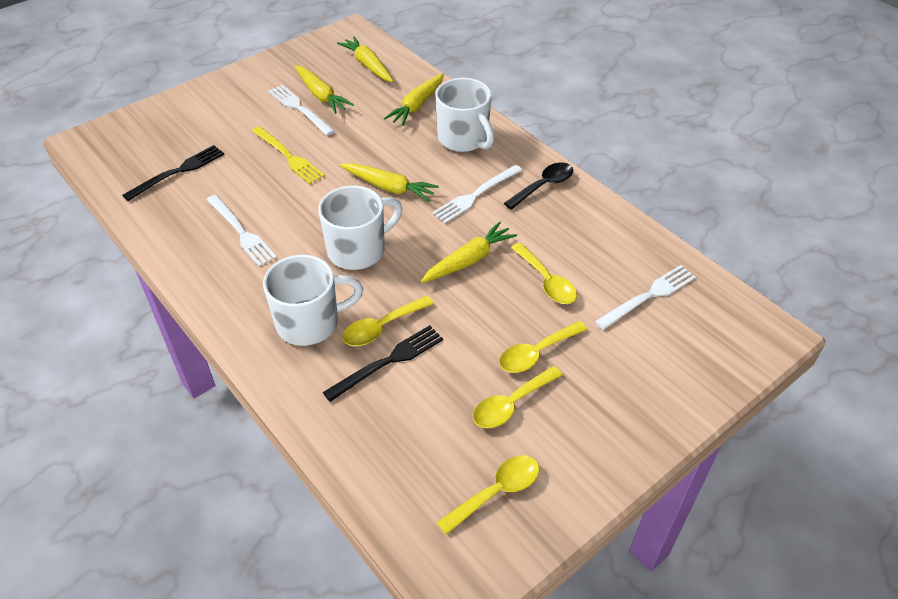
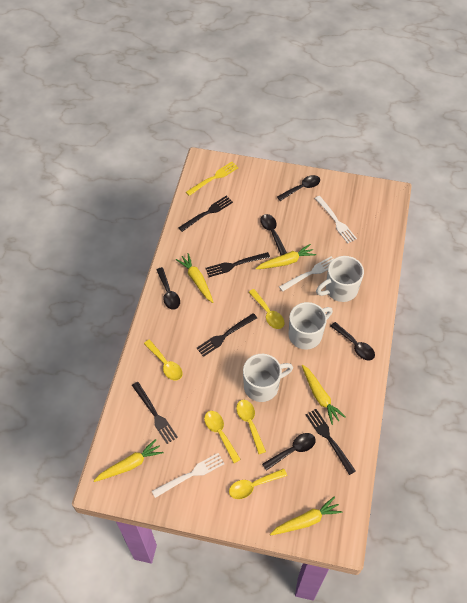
black fork: [122,145,225,201] [323,325,443,402] = 2 -> [132,382,178,444] [178,195,233,232] [197,313,257,357] [205,252,270,277] [306,409,356,475] = 5
black spoon: [504,162,573,210] = 1 -> [156,267,180,310] [260,214,287,255] [262,433,316,471] [277,175,320,201] [331,322,375,361] = 5
white fork: [206,194,277,267] [268,85,335,136] [432,165,523,223] [595,265,696,330] = 4 -> [152,453,224,498] [279,256,334,292] [315,196,357,243] = 3

